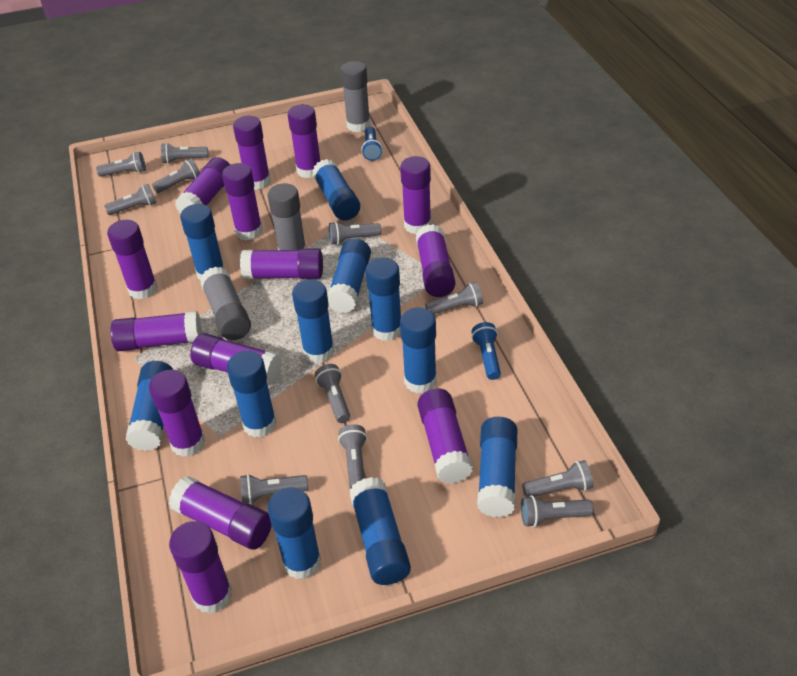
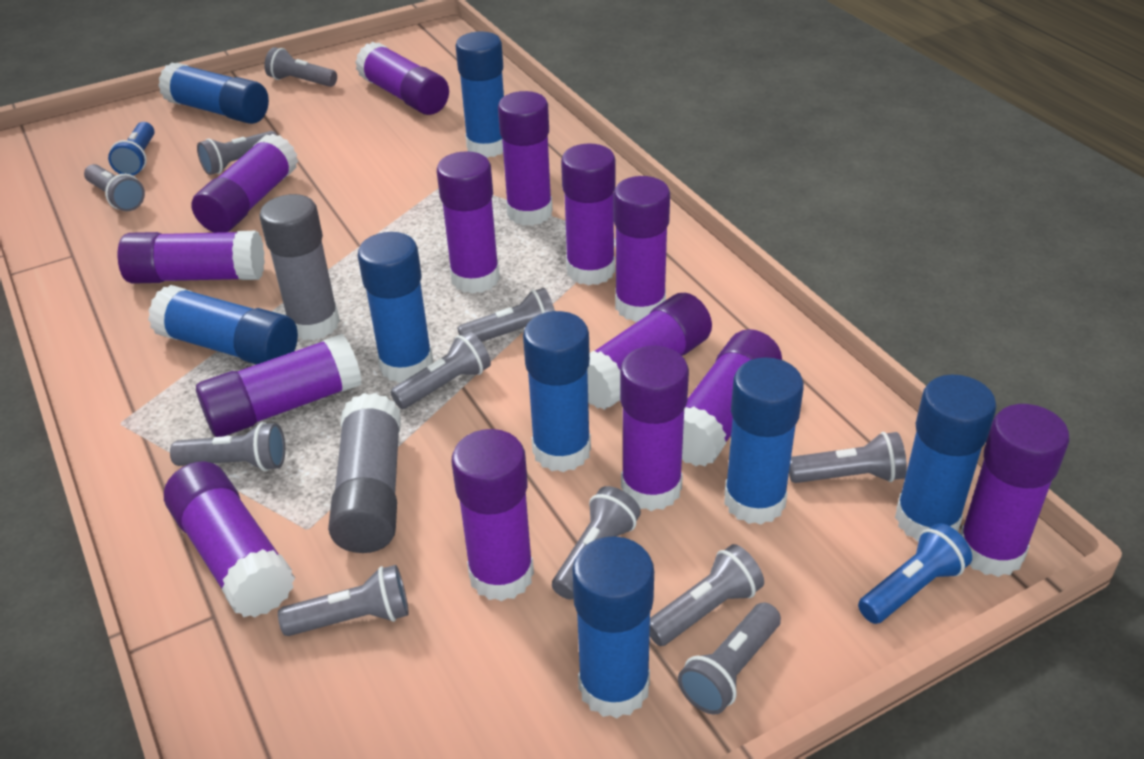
blue glue stick: [126,361,173,451] [180,204,225,279] [227,351,277,438] [268,487,321,579] [292,279,334,363] [312,159,360,220] [327,238,371,313] [350,477,411,585] [365,257,401,341] [400,307,437,393] [477,417,517,518] = 11 -> [148,285,298,365] [158,62,269,124] [358,232,433,383] [455,32,504,158] [523,311,591,472] [572,536,654,718] [724,357,804,525] [895,375,997,542] = 8
grey glue stick: [200,266,251,340] [268,183,306,250] [341,61,370,132] = 3 -> [259,194,340,340] [328,393,401,553] = 2

